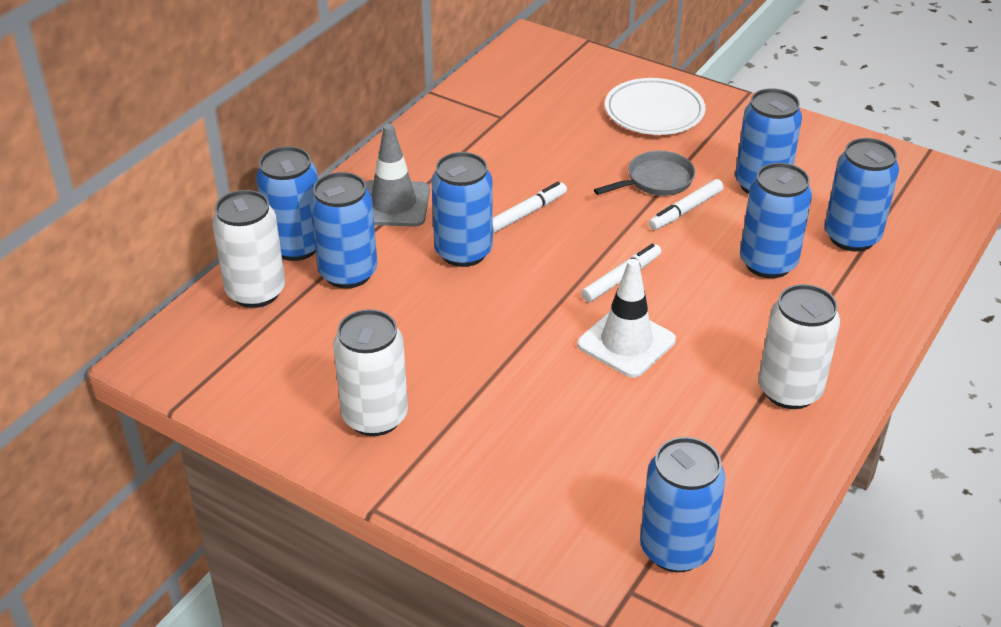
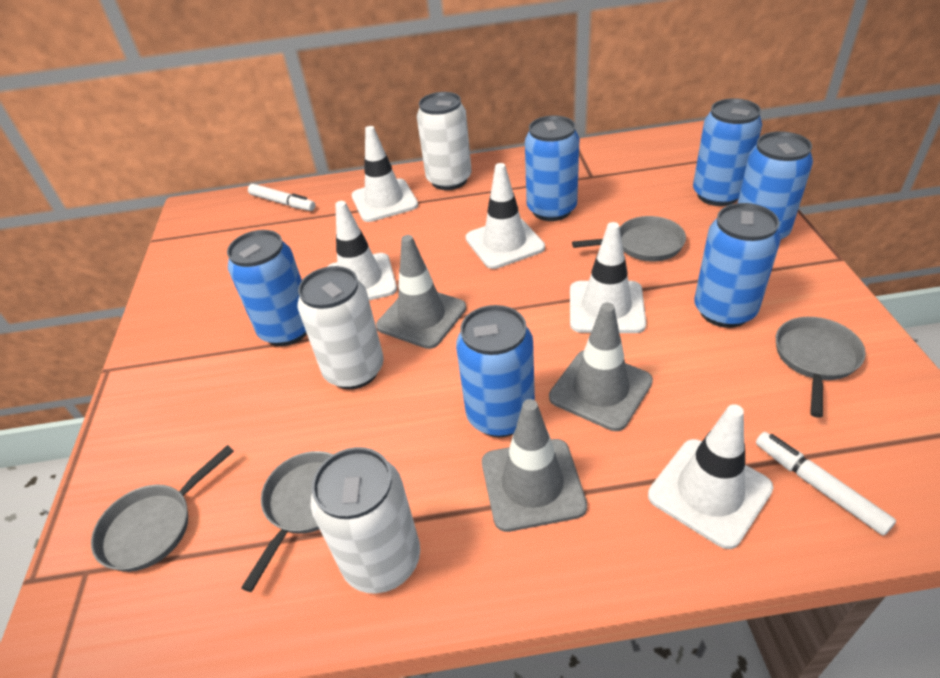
blue can: [256,146,318,261] [310,172,377,288] [431,152,493,267] [640,437,726,572] [735,88,802,194] [740,163,812,278] [825,138,899,252] = 7 -> [227,230,307,346] [456,305,535,437] [525,116,580,221] [693,98,762,206] [694,203,781,328] [738,131,813,241] = 6
grey pan: [594,151,695,196] = 1 -> [91,445,234,572] [241,451,333,592] [572,216,686,261] [776,317,866,418] = 4
grey traffic cone: [366,124,430,227] = 1 -> [376,235,466,349] [482,399,587,532] [549,302,653,431] = 3
white marker: [493,182,567,233] [581,244,661,302] [649,179,724,230] = 3 -> [248,184,316,211] [756,432,896,536] = 2
white plate: [605,78,706,135] = 1 -> none = 0
white traffic cone: [577,259,676,378] = 1 -> [327,201,397,300] [352,126,418,222] [466,163,545,269] [570,222,646,333] [648,404,773,549] = 5

